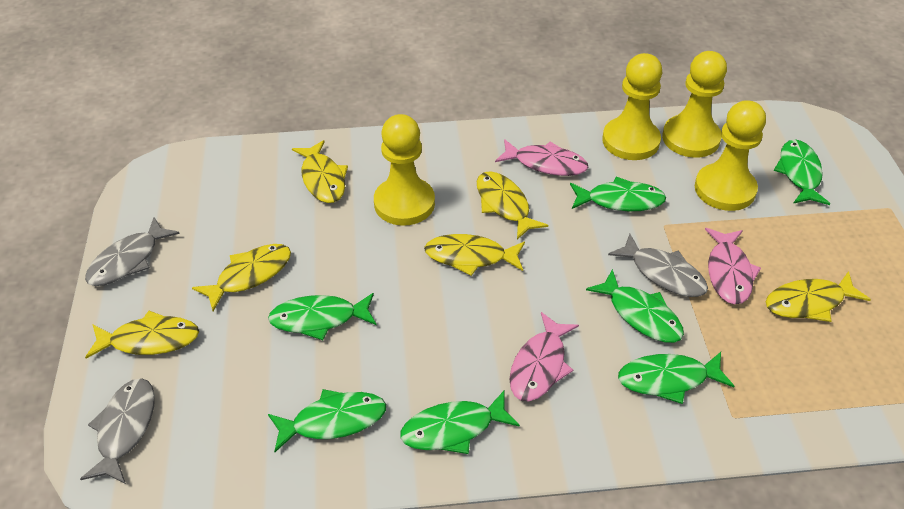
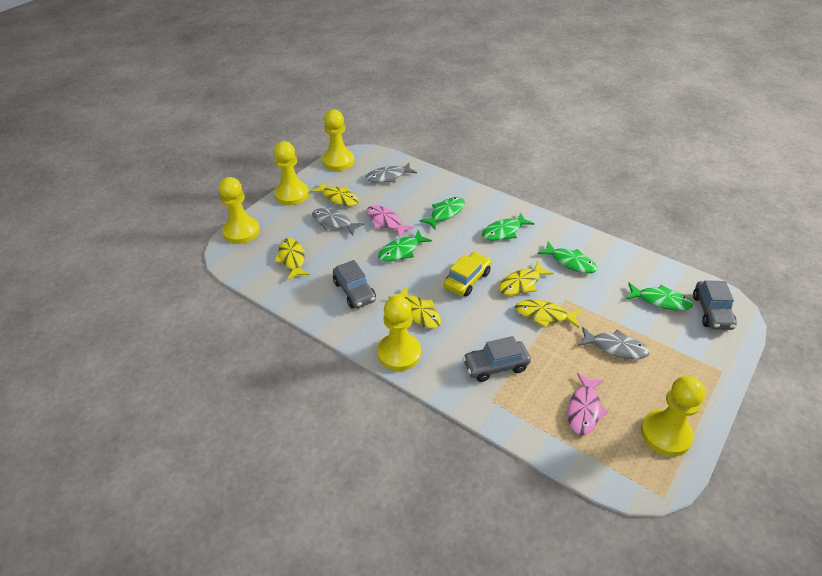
green fish: [268,293,376,340] [268,389,386,452] [400,391,520,454] [570,177,666,211] [586,269,684,343] [618,352,734,404] [774,139,830,205] = 7 -> [378,230,432,262] [419,197,465,229] [482,213,534,241] [537,241,597,273] [626,283,693,311] = 5
grey car: none = 0 -> [333,260,376,308] [462,336,531,382] [693,280,737,330] = 3
pink fish: [495,139,588,176] [510,312,579,401] [705,228,761,305] = 3 -> [366,205,414,238] [568,373,608,435] = 2
yellow car: none = 0 -> [444,252,491,296] = 1
yellow fish: [85,311,199,359] [192,244,291,311] [292,140,348,203] [424,234,525,276] [477,171,548,239] [766,271,871,322] = 6 -> [275,238,310,280] [310,182,359,206] [388,287,441,329] [499,261,554,296] [515,300,581,328] = 5
yellow pawn: [374,114,435,226] [602,53,662,160] [662,51,727,158] [695,100,766,211] = 4 -> [218,177,260,244] [274,141,309,205] [322,109,354,171] [377,296,421,371] [641,376,706,456] = 5

